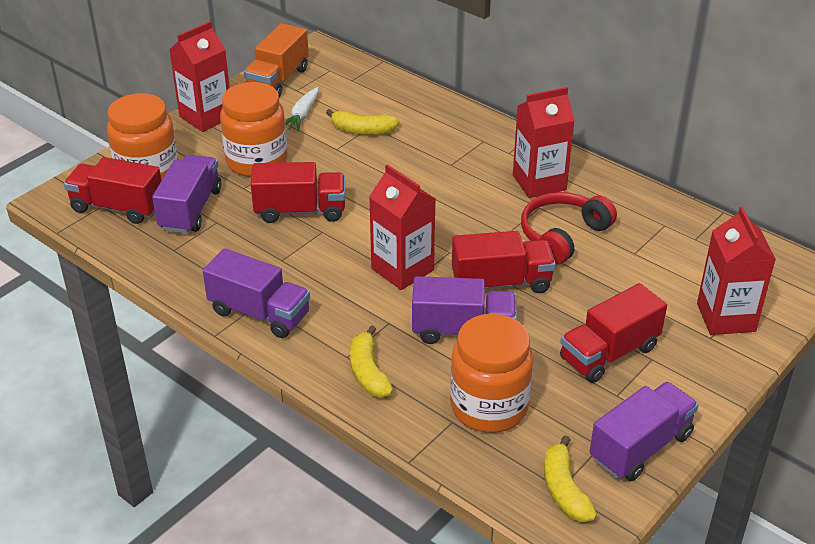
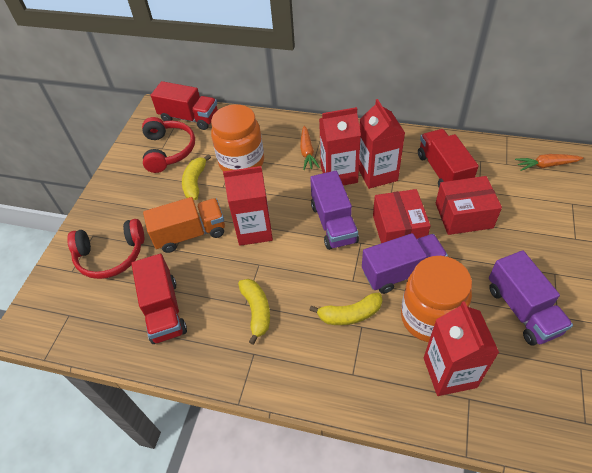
orange carrot: none = 0 -> [300,126,320,170] [515,154,584,171] = 2
orange jar: [107,93,178,180] [220,82,287,177] [450,314,533,433] = 3 -> [211,104,264,171] [401,256,472,342] = 2
purple truck: [152,155,221,234] [203,248,310,338] [412,276,517,344] [590,382,699,481] = 4 -> [310,171,359,250] [362,233,448,294] [489,250,573,346] = 3
red box: none = 0 -> [373,189,431,243] [436,176,502,235] = 2
red headphones: [521,192,617,265] = 1 -> [67,219,144,279] [142,117,195,173] = 2
red truck: [64,157,162,224] [251,162,345,223] [452,231,556,293] [560,283,667,383] = 4 -> [131,254,187,344] [151,81,218,130] [418,129,479,187] = 3
white carrot: [285,87,318,131] = 1 -> none = 0

